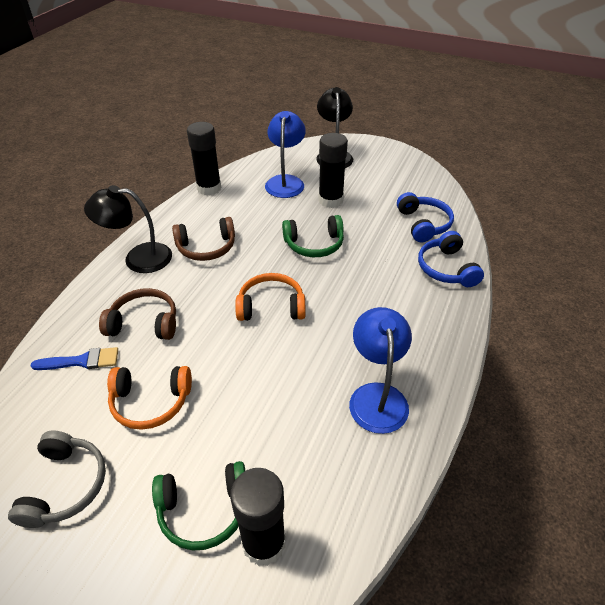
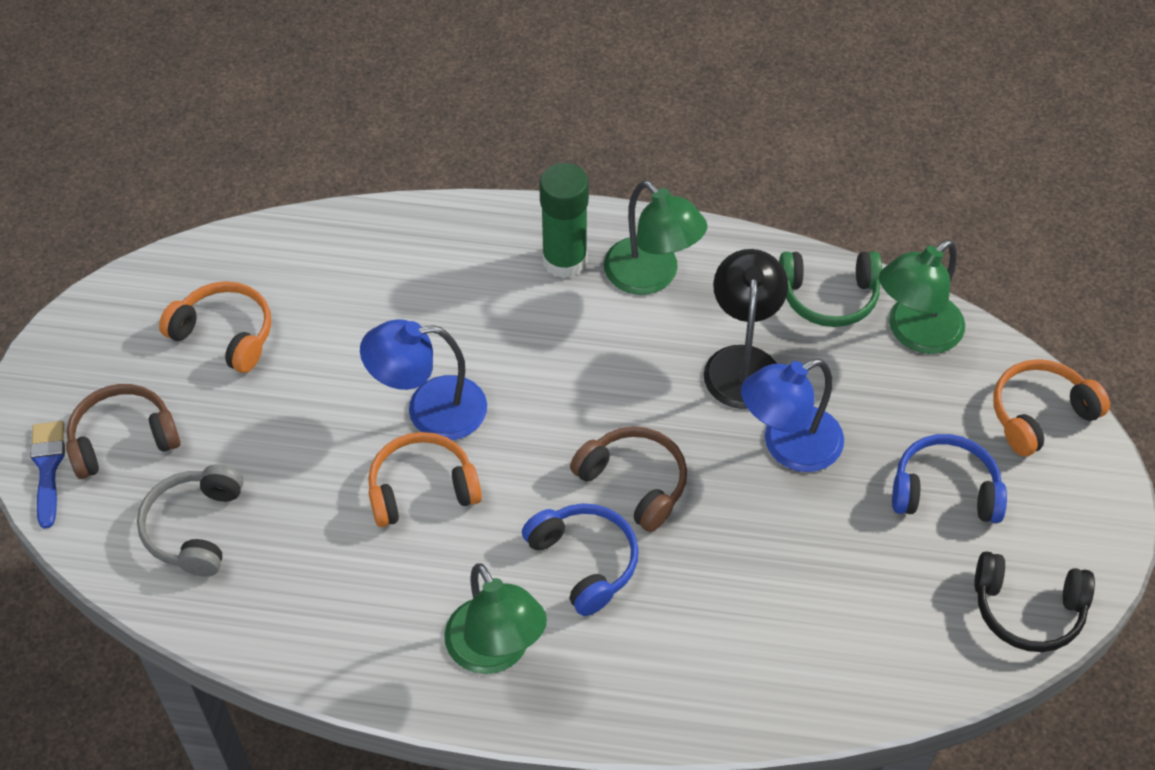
black glue stick: [187,122,221,195] [230,468,286,566] [318,133,348,208] = 3 -> none = 0
black headphones: none = 0 -> [974,551,1095,652] = 1
black lamp: [84,185,172,273] [316,87,353,168] = 2 -> [704,249,788,409] = 1
green glue stick: none = 0 -> [539,163,589,278] = 1
green headphones: [152,461,245,550] [282,215,344,257] = 2 -> [779,251,882,327] = 1
green lamp: none = 0 -> [444,563,547,674] [604,180,708,295] [879,240,965,354] = 3
orange headphones: [107,366,192,430] [235,273,306,321] = 2 -> [159,281,271,373] [368,432,482,527] [993,359,1110,456] = 3

